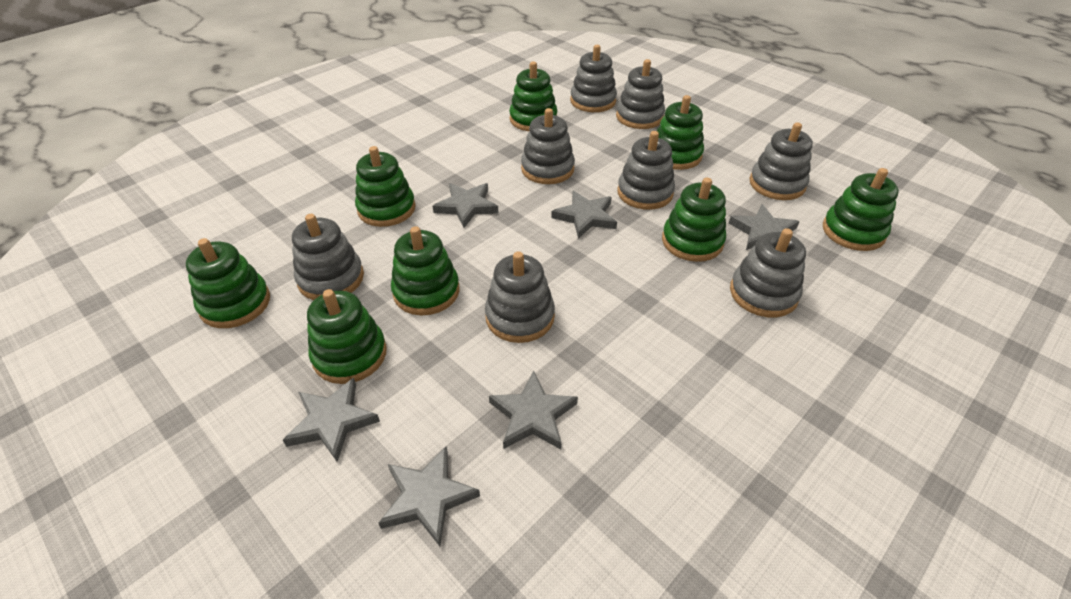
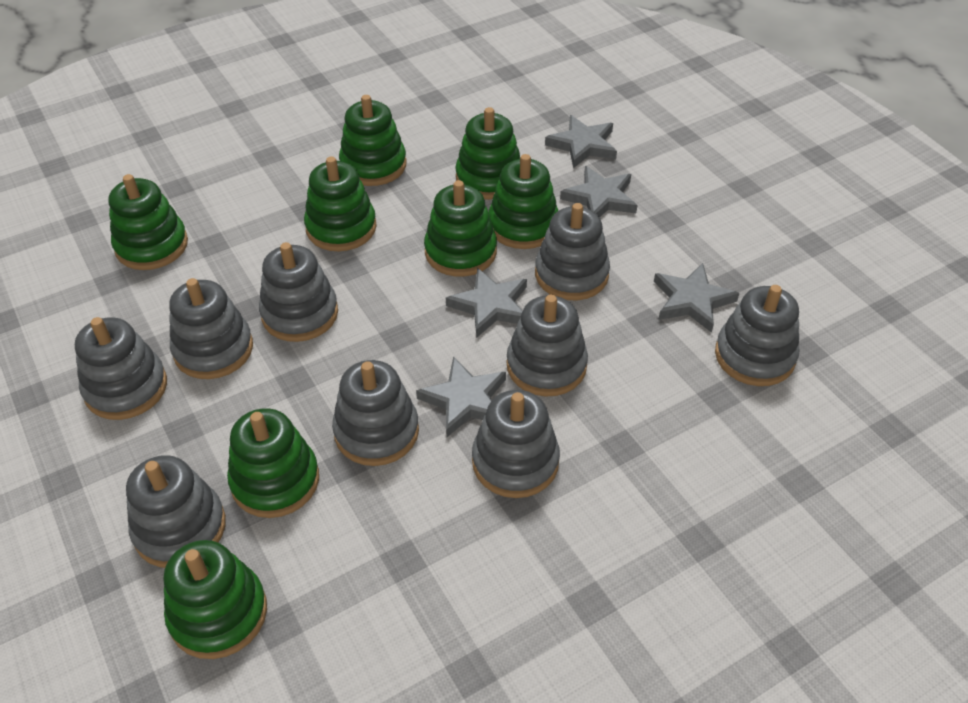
grey stacking toy: [292,214,364,300] [485,251,555,343] [521,108,575,184] [570,45,617,112] [616,59,665,129] [617,131,675,210] [730,228,806,318] [749,122,813,200] = 8 -> [75,317,167,420] [126,455,226,568] [169,278,253,379] [259,242,338,342] [332,360,419,466] [472,390,560,498] [507,295,588,397] [535,203,610,300] [715,285,799,386] = 9
grey star: [283,378,380,462] [379,447,480,546] [433,183,498,228] [489,371,578,450] [551,191,617,239] [729,204,800,250] = 6 -> [416,356,506,437] [446,268,527,338] [545,115,617,168] [560,166,637,217] [654,263,739,333] = 5

